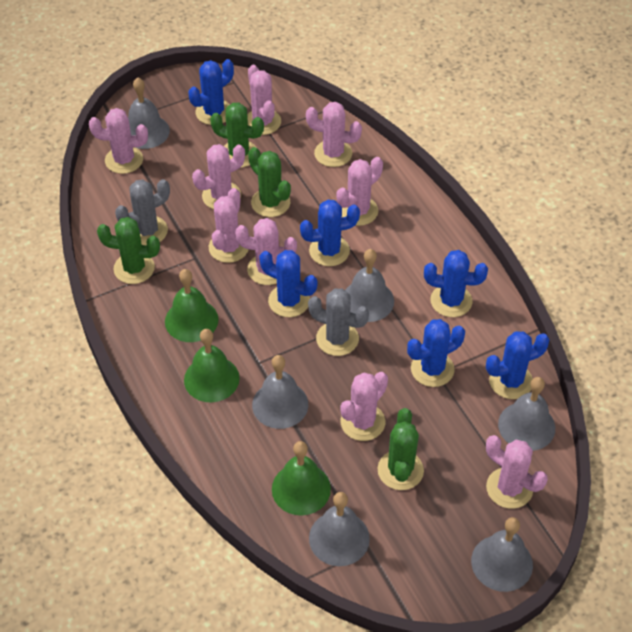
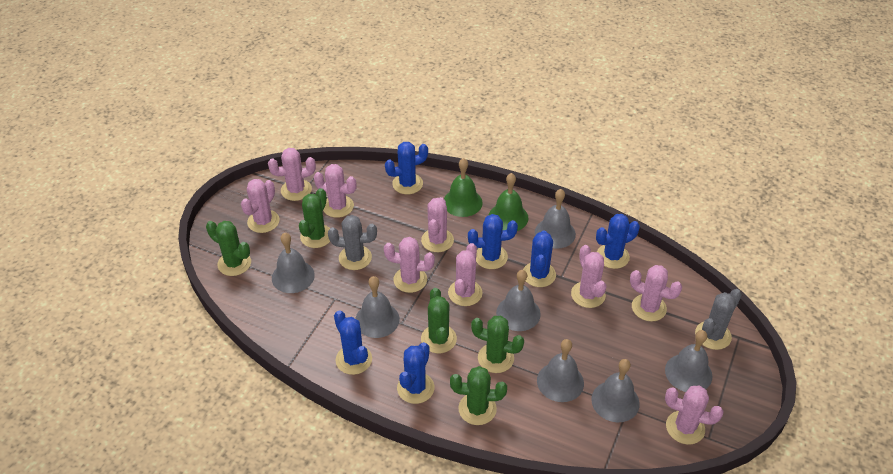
green bell: [165,269,219,342] [184,329,240,402] [272,441,331,516] = 3 -> [444,158,483,217] [489,173,528,231] = 2
green cactus: [97,217,160,284] [210,102,264,168] [248,147,291,217] [377,408,424,490] = 4 -> [206,221,251,276] [299,188,330,248] [421,288,457,353] [450,366,507,425] [471,316,524,373] = 5
grey bell: [128,78,170,149] [252,355,308,429] [309,492,370,566] [345,249,394,322] [471,517,533,592] [498,377,555,451] = 6 -> [272,233,315,293] [355,276,400,338] [496,270,541,331] [535,189,576,249] [537,339,584,402] [591,359,640,422] [665,330,712,392] = 7

